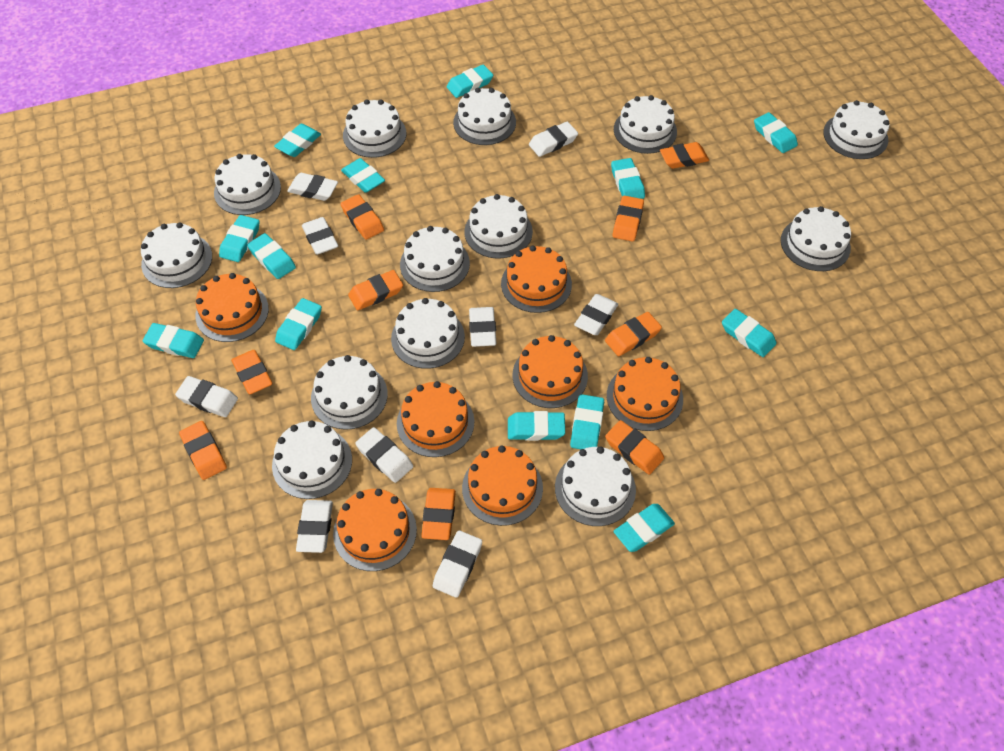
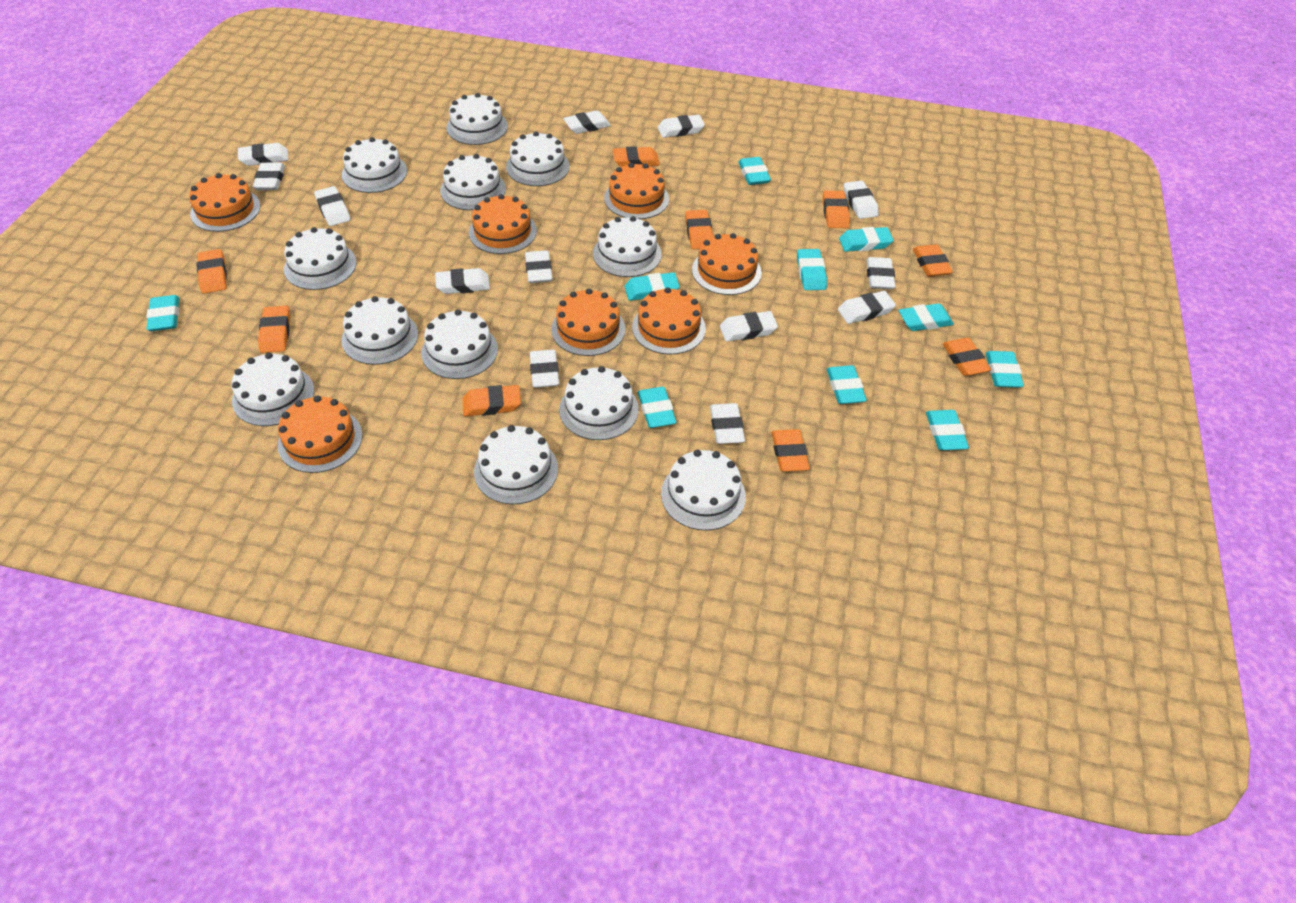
turquoise eraser: [143,323,204,358] [219,215,260,262] [247,233,296,279] [274,124,321,157] [275,298,322,350] [341,158,385,193] [447,65,493,98] [508,411,565,441] [570,394,604,449] [611,158,645,199] [614,504,675,552] [722,309,777,357] [754,112,798,153] = 13 -> [146,295,179,331] [625,272,680,301] [638,387,676,428] [738,157,771,185] [797,249,827,290] [827,365,867,404] [839,227,894,252] [899,303,954,331] [926,410,969,450] [986,351,1024,388] = 10
white cake: [141,222,212,288] [214,154,281,215] [272,421,352,499] [311,355,388,430] [343,99,406,158] [391,298,465,369] [400,226,470,292] [453,88,516,145] [464,194,533,259] [555,446,636,526] [614,95,677,154] [781,206,851,271] [823,100,890,159] = 13 -> [231,353,314,426] [284,227,357,290] [341,296,418,365] [342,137,407,193] [421,309,498,379] [440,154,506,210] [446,93,508,145] [474,425,558,504] [506,131,570,186] [559,366,639,440] [593,216,662,277] [661,450,746,531] = 12
white eraser: [175,376,238,417] [287,173,338,201] [296,500,333,553] [302,217,338,255] [355,427,413,483] [433,531,482,598] [469,307,496,347] [529,122,578,157] [574,294,618,335] = 9 -> [238,143,289,166] [253,162,285,190] [314,186,351,226] [435,268,490,294] [525,250,553,283] [530,350,559,388] [563,110,611,134] [658,115,705,138] [710,403,745,444] [720,311,778,342] [838,291,896,324] [844,181,879,219] [867,257,896,289] = 13

